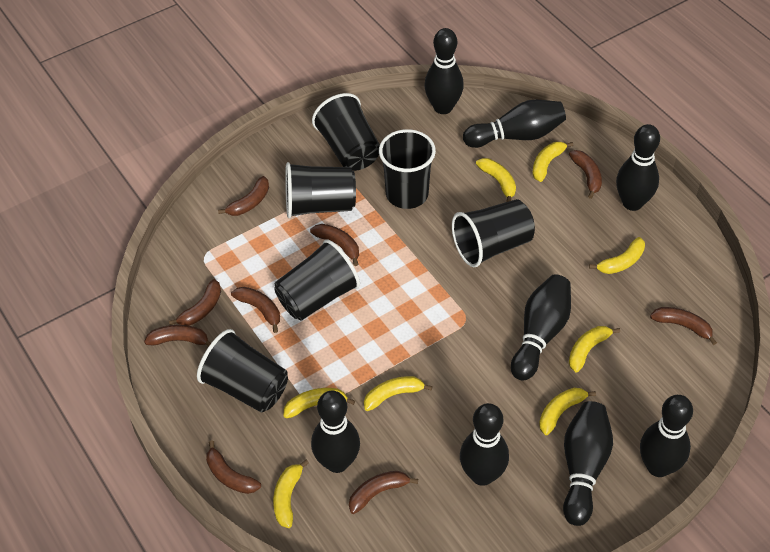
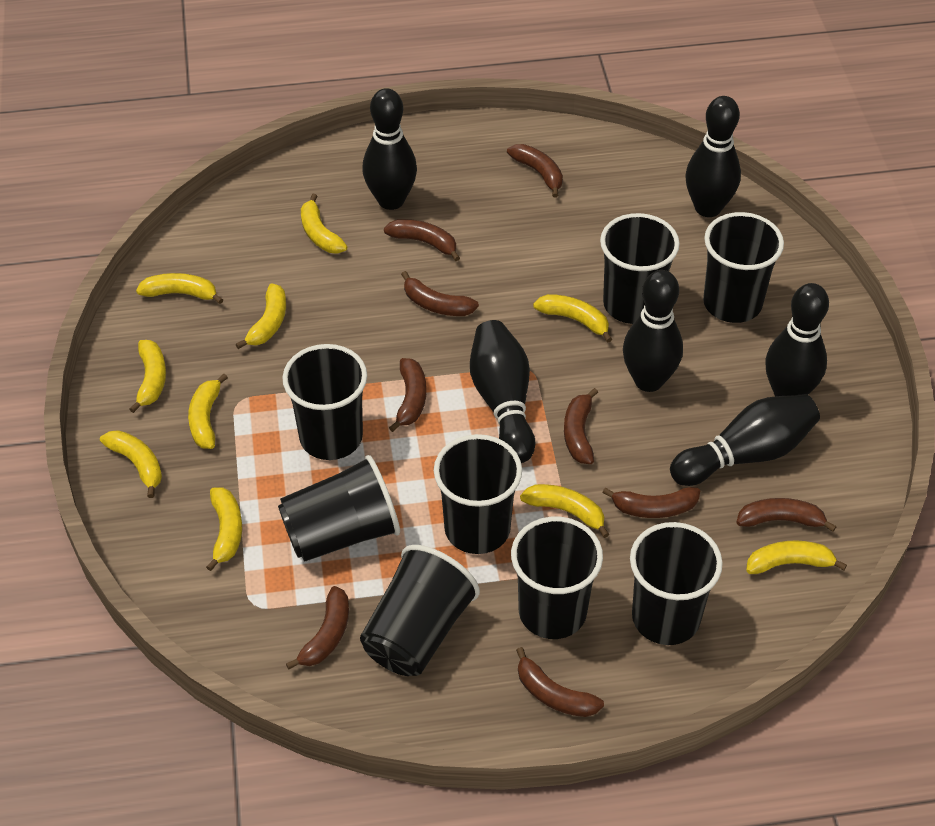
black bowling pin: [311,391,360,473] [424,28,464,114] [460,403,509,486] [463,99,566,148] [511,274,571,381] [563,401,613,526] [616,124,660,211] [640,395,693,477] = 8 -> [362,88,417,210] [470,320,536,463] [623,270,683,392] [670,394,820,486] [685,96,741,217] [765,283,829,396] = 6
black cup: [197,329,288,413] [274,239,360,320] [285,162,356,218] [312,93,380,171] [379,129,436,209] [452,199,535,267] = 6 -> [278,455,400,562] [282,344,367,460] [360,545,480,676] [434,434,522,554] [511,517,603,639] [600,213,680,324] [630,522,723,645] [703,212,784,323] = 8
yellow banana: [273,459,309,528] [284,388,355,419] [364,376,433,411] [476,158,516,202] [532,142,573,182] [539,388,596,435] [569,326,620,373] [589,237,645,274] = 8 -> [100,430,162,498] [129,340,166,413] [136,273,223,304] [188,374,228,449] [206,487,242,571] [236,283,286,349] [301,194,348,253] [520,484,609,538] [533,294,612,343] [746,540,847,574] = 10

